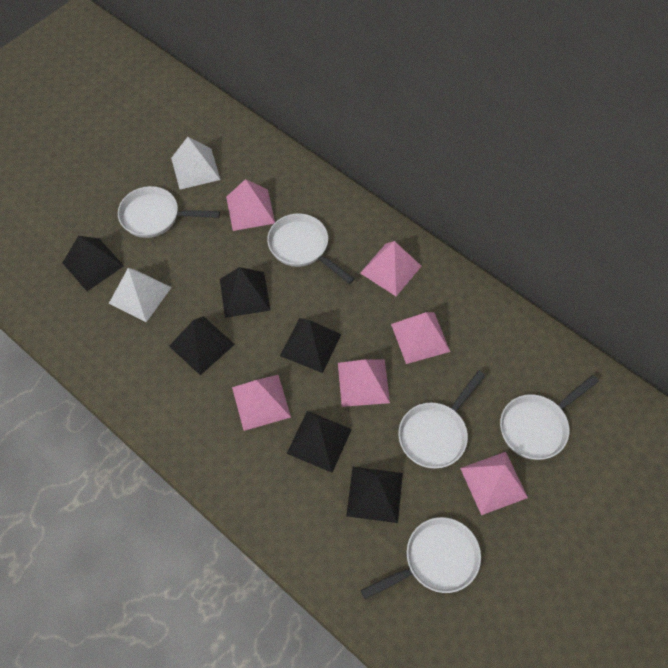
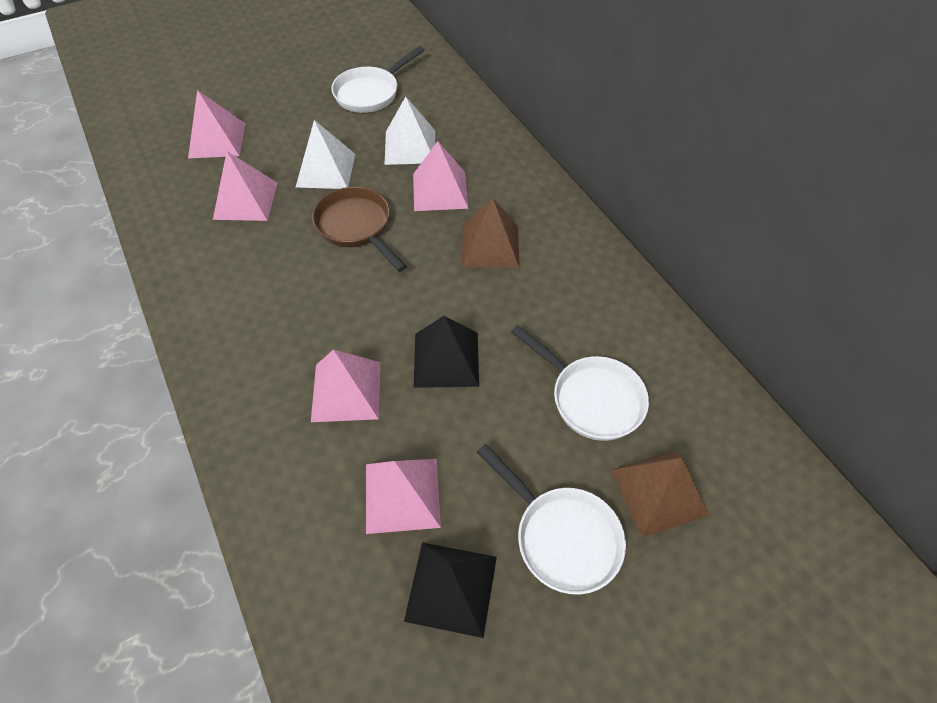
black pyramid: [63,236,124,291] [169,316,235,375] [220,267,270,318] [280,318,341,373] [287,411,352,473] [346,467,403,523] = 6 -> [404,543,497,638] [414,316,479,388] = 2
brown pan: none = 0 -> [312,187,407,272] = 1
brown pyramid: none = 0 -> [462,197,520,268] [611,451,709,537] = 2
pink pyramid: [226,179,275,231] [232,375,291,431] [338,359,390,407] [360,241,421,296] [391,312,450,364] [460,452,528,515] = 6 -> [188,90,245,158] [213,151,278,221] [311,349,380,422] [366,459,441,534] [413,141,468,211] = 5
white pan: [118,186,220,238] [267,213,355,284] [361,517,481,599] [398,371,485,469] [500,375,599,460] = 5 -> [331,46,425,113] [477,444,626,595] [511,325,649,441] = 3

